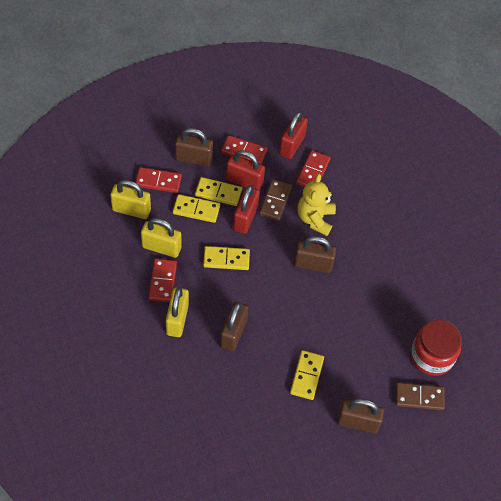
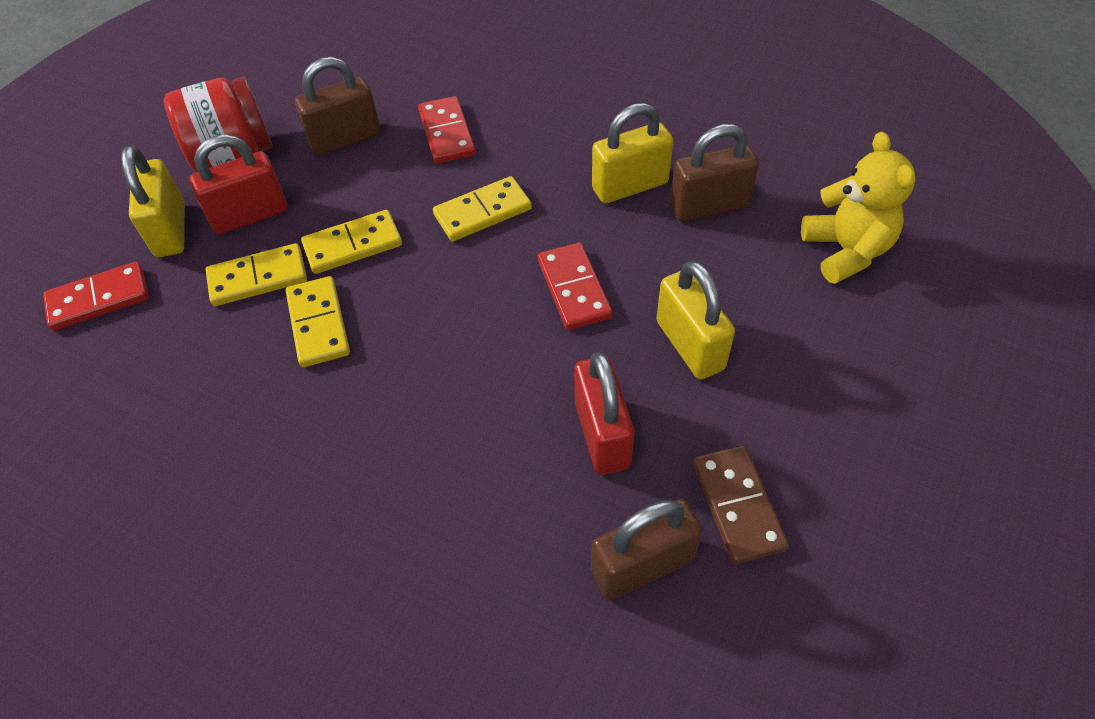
brown domino: [259,179,292,221] [396,382,445,410] = 2 -> [693,445,789,565] = 1
brown padlock: [175,128,213,167] [220,302,249,352] [294,236,336,273] [337,399,384,433] = 4 -> [295,57,381,156] [591,499,703,601] [670,124,759,222] = 3
red domino: [135,167,182,193] [148,259,177,302] [221,135,268,164] [296,150,331,187] = 4 -> [43,262,149,331] [418,96,476,164] [538,243,613,330] = 3
red padlock: [226,150,265,190] [233,185,260,234] [279,112,308,159] = 3 -> [189,134,288,234] [574,352,634,475] = 2

